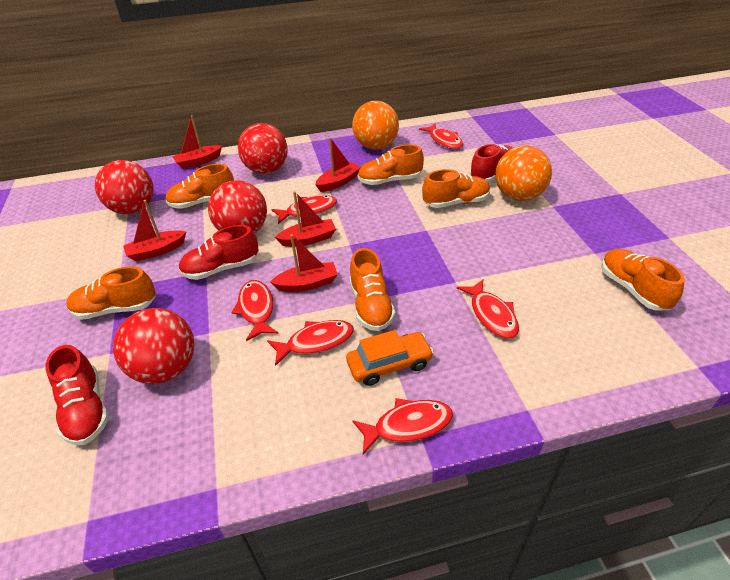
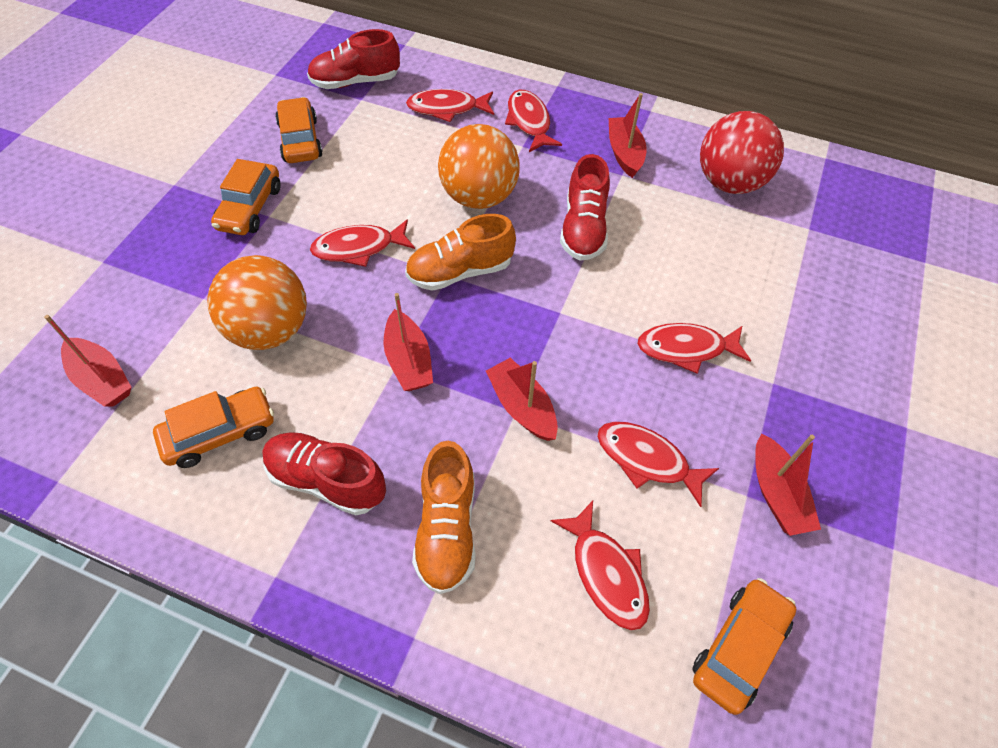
orange car: [346,330,434,386] = 1 -> [153,387,274,468] [211,159,281,235] [275,97,323,163] [692,578,796,715] = 4
orange shoe: [66,267,156,320] [165,164,234,209] [349,248,395,331] [357,144,424,185] [422,169,490,208] [601,249,685,310] = 6 -> [405,214,516,291] [412,441,476,594] = 2
red ball: [95,160,154,214] [113,308,194,384] [208,180,267,233] [238,123,288,174] = 4 -> [700,111,784,194] = 1

